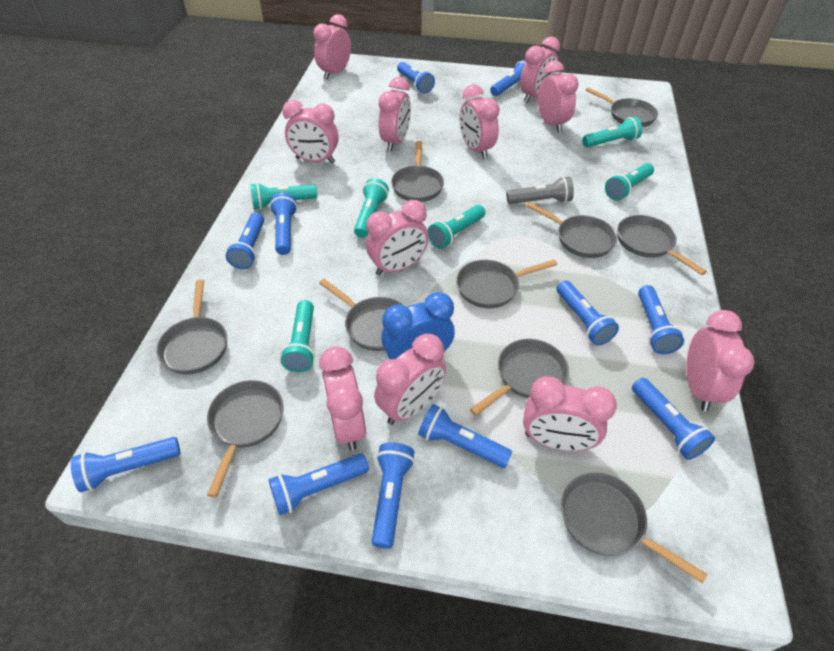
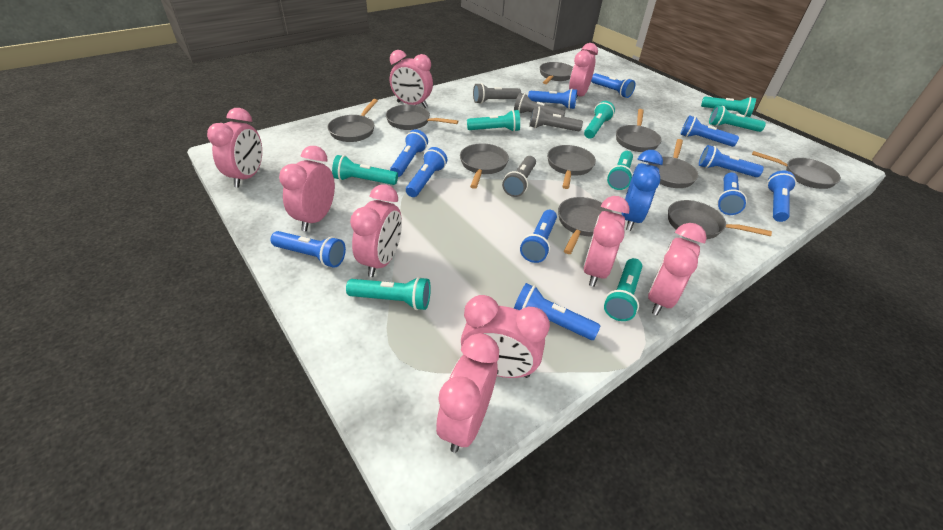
grey flashlight: [506,176,574,204] = 1 -> [473,83,521,104] [502,156,536,197] [514,93,565,117] [529,106,583,131] = 4
pink clock: [282,100,338,164] [313,14,351,80] [319,346,366,451] [366,200,429,276] [374,334,446,425] [379,77,411,151] [459,84,500,159] [520,37,560,103] [523,376,617,451] [538,61,579,133] [686,310,755,411] = 11 -> [207,108,262,188] [279,146,335,232] [350,184,402,277] [390,50,433,108] [436,333,499,453] [461,295,550,378] [569,43,598,99] [583,196,630,287] [648,223,707,315] = 9
turquoise flashlight: [250,183,317,210] [280,300,315,372] [354,178,389,238] [428,205,485,249] [582,117,642,148] [605,163,654,201] = 6 -> [332,155,398,185] [346,277,431,310] [467,110,520,132] [584,101,615,139] [604,258,642,321] [607,151,633,190] [701,97,756,117] [709,105,766,132] = 8

